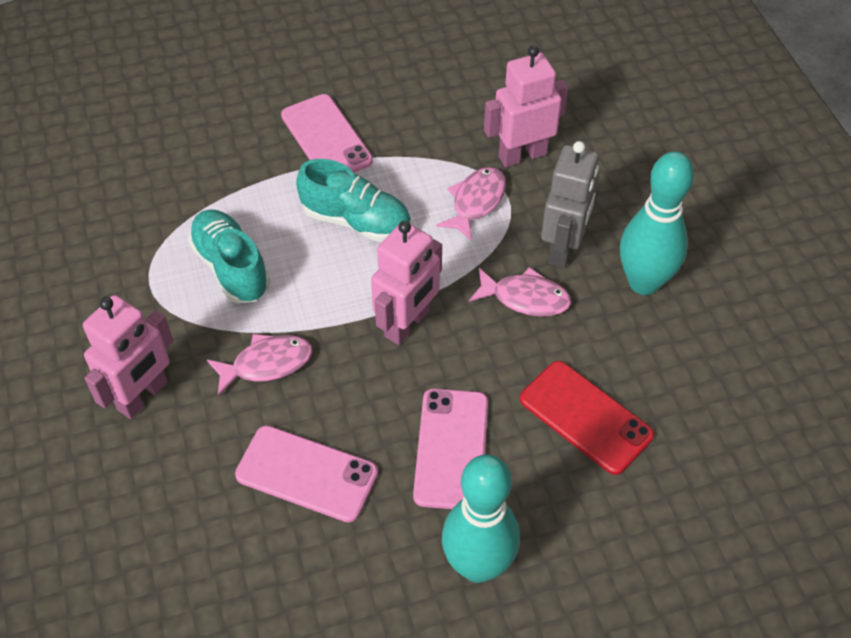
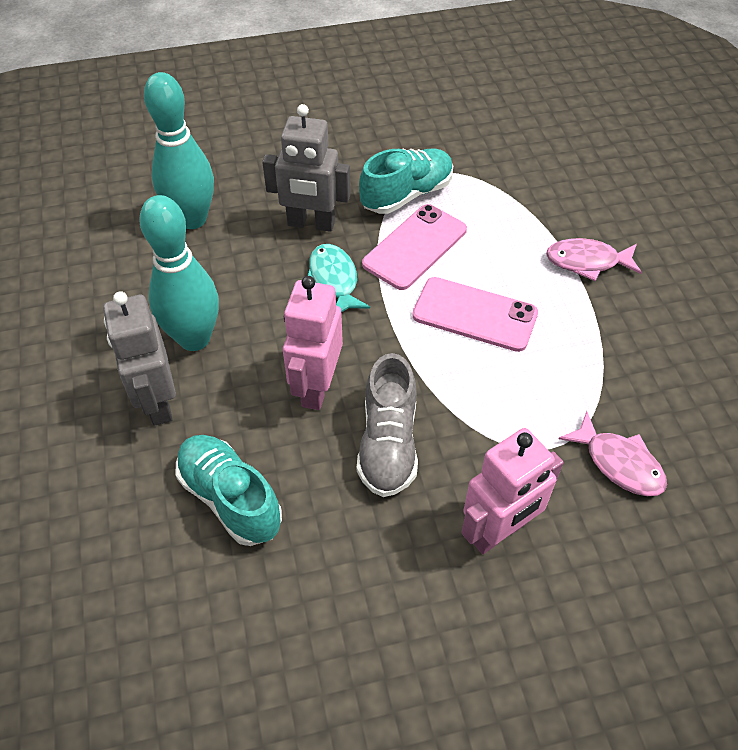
grey robot: [541,141,599,268] = 1 -> [103,291,176,426] [262,104,350,232] = 2
grey shoe: none = 0 -> [357,353,418,497] = 1
pink fish: [207,334,312,396] [436,167,506,241] [469,267,571,317] = 3 -> [546,238,642,281] [559,411,667,496] = 2
pink phone: [235,425,378,523] [281,94,373,173] [413,388,488,509] = 3 -> [362,204,467,290] [412,277,538,352] = 2
pink robot: [83,295,173,419] [371,221,442,345] [484,45,568,167] = 3 -> [283,276,343,410] [461,428,564,554] = 2
red phone: [520,361,654,475] = 1 -> none = 0
turquoise fish: none = 0 -> [308,244,370,313] = 1

